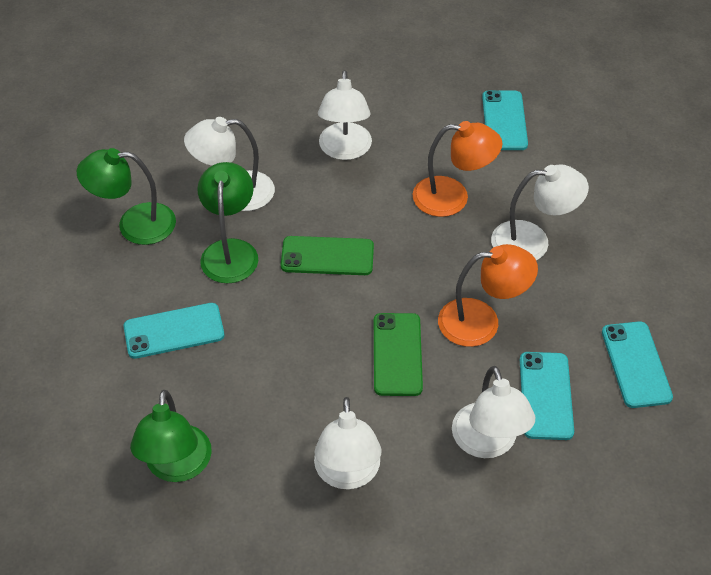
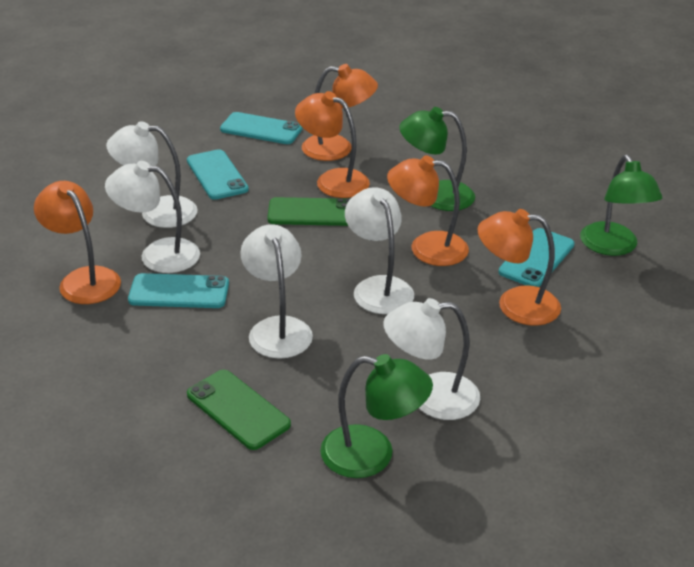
orange lamp: [413,121,502,217] [438,244,538,347] = 2 -> [34,181,121,304] [295,91,370,198] [302,64,378,161] [387,155,469,266] [478,209,561,326] = 5

